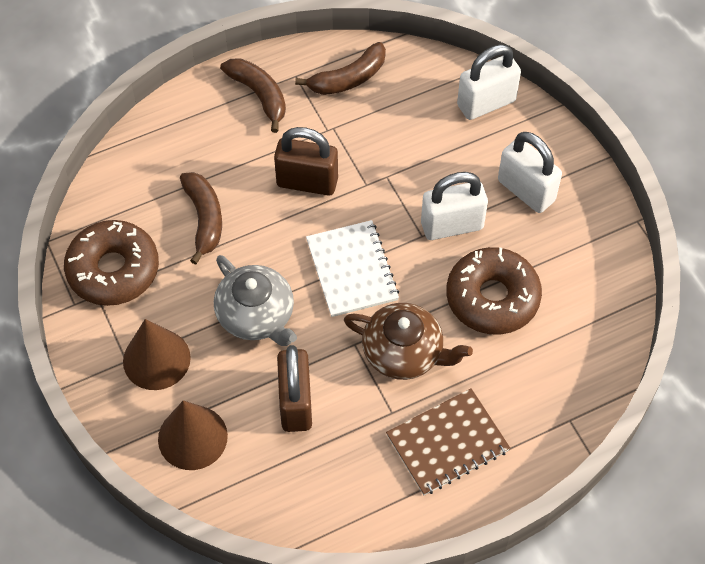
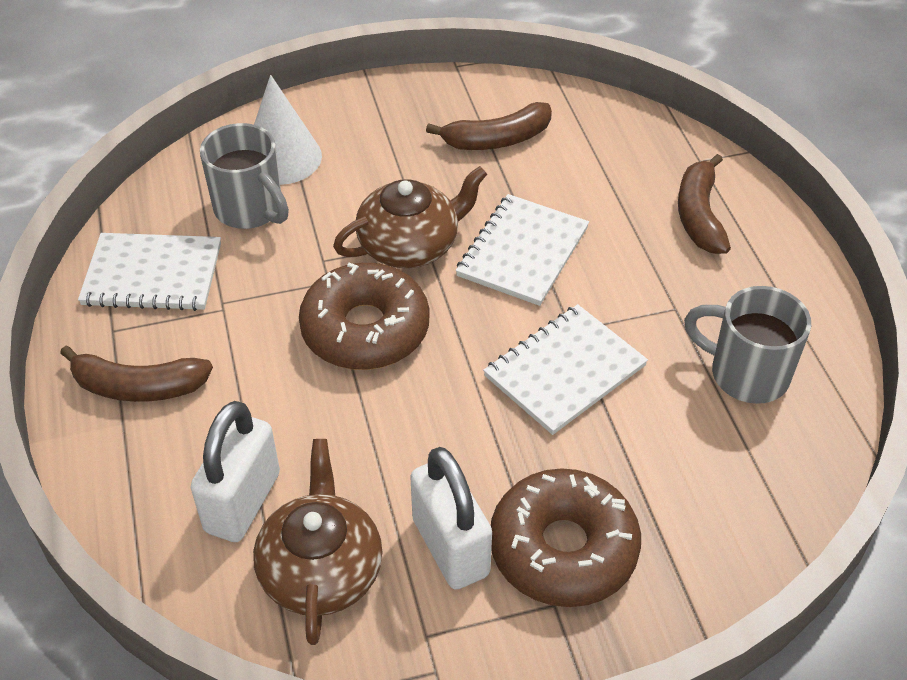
brown cone: [123,319,191,390] [158,400,228,470] = 2 -> none = 0
brown notebook: [386,388,510,495] = 1 -> none = 0
brown padlock: [274,127,338,196] [277,345,312,432] = 2 -> none = 0
brown teapot: [344,303,473,380] = 1 -> [253,439,383,645] [333,166,487,268] = 2
grey mug: none = 0 -> [200,123,289,229] [684,286,811,404] = 2
grey teapot: [214,255,297,346] = 1 -> none = 0
white cone: none = 0 -> [254,75,322,185] = 1
white notebook: [306,220,399,317] = 1 -> [78,233,221,311] [456,194,589,306] [483,304,648,435] = 3
white padlock: [421,172,488,240] [457,44,521,120] [498,132,562,213] = 3 -> [191,401,280,542] [410,447,492,590] = 2

